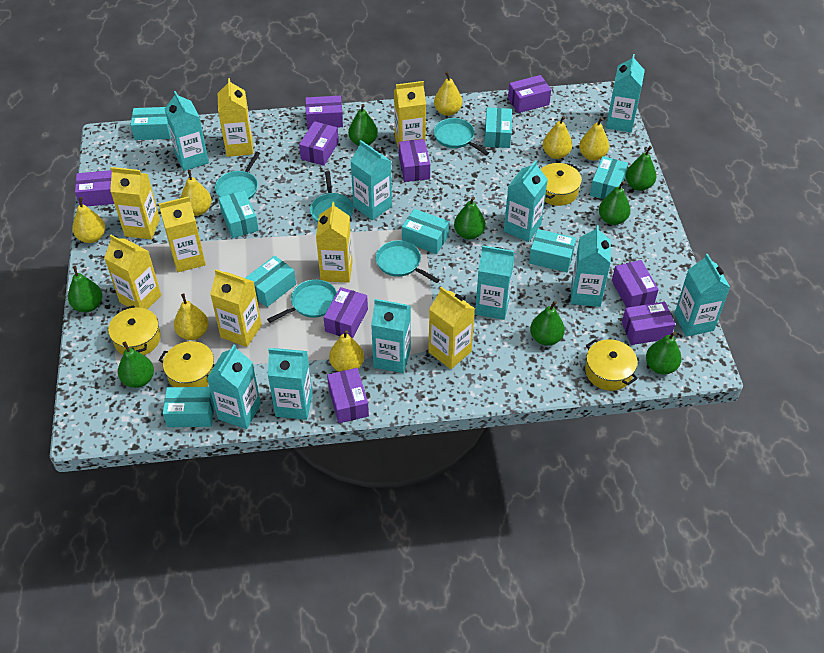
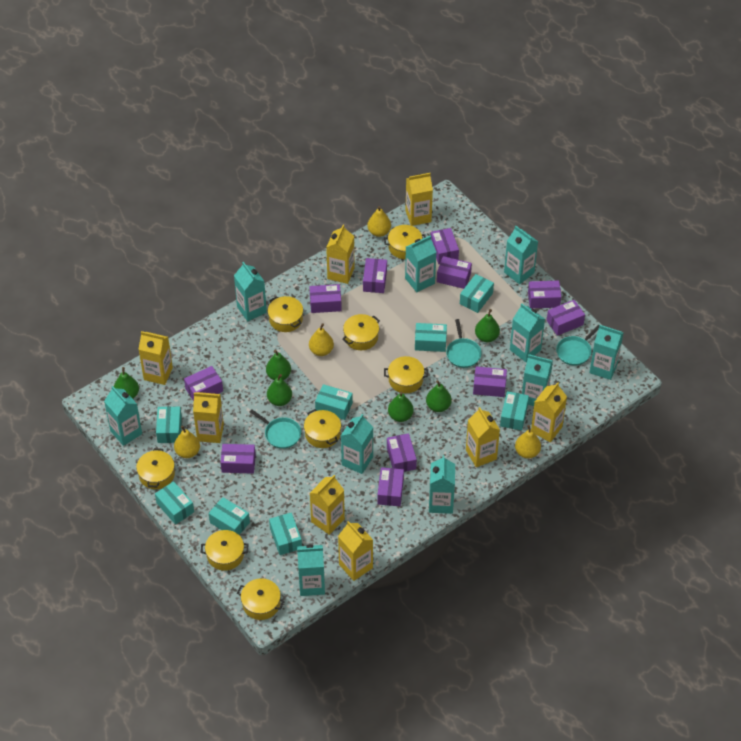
green pear: [68,266,102,312] [118,342,154,388] [348,104,378,146] [454,197,486,240] [530,301,565,346] [599,181,630,225] [625,146,657,191] [646,331,682,375] = 8 -> [114,367,139,399] [266,350,291,380] [267,374,292,406] [388,392,414,422] [426,380,452,412] [475,309,500,342] = 6
purple box: [75,170,114,206] [299,121,339,166] [305,95,343,129] [324,287,368,339] [327,368,369,423] [399,139,430,182] [508,75,551,113] [612,260,659,308] [622,302,675,345] = 9 -> [184,366,223,401] [220,444,256,474] [310,284,342,313] [363,258,387,293] [377,467,404,506] [387,434,417,472] [431,228,459,264] [437,256,472,289] [473,366,507,397] [528,281,561,309] [547,300,585,336] = 11
turquoise pan: [215,152,260,199] [267,279,337,323] [310,171,354,223] [376,240,440,283] [434,118,489,155] = 5 -> [250,409,301,449] [446,319,482,368] [556,325,599,366] = 3
yellow pear: [72,197,105,243] [174,294,208,340] [180,170,212,216] [329,330,364,372] [434,72,462,116] [543,116,572,159] [579,117,609,161] = 7 -> [174,426,200,458] [309,323,334,356] [367,206,391,237] [515,425,541,459] = 4
yellow pot: [108,305,161,355] [159,341,214,387] [540,163,582,206] [585,339,638,391] = 4 -> [136,448,175,489] [201,530,248,571] [237,578,285,620] [268,296,303,332] [304,409,341,448] [342,314,380,350] [384,225,426,259] [384,356,428,393] = 8

